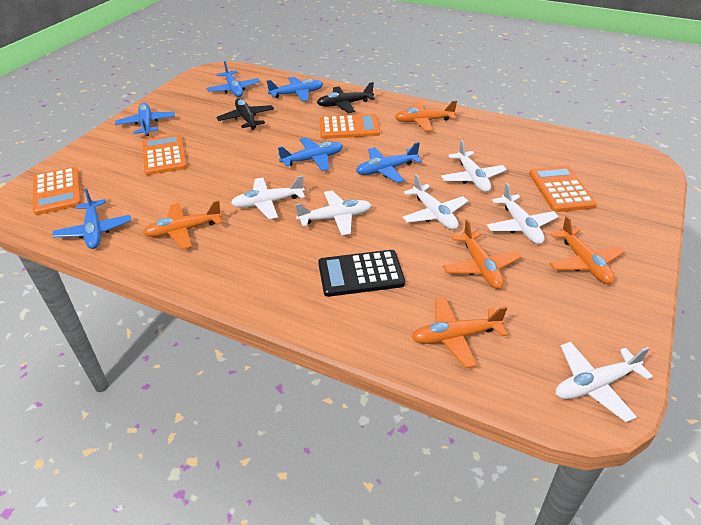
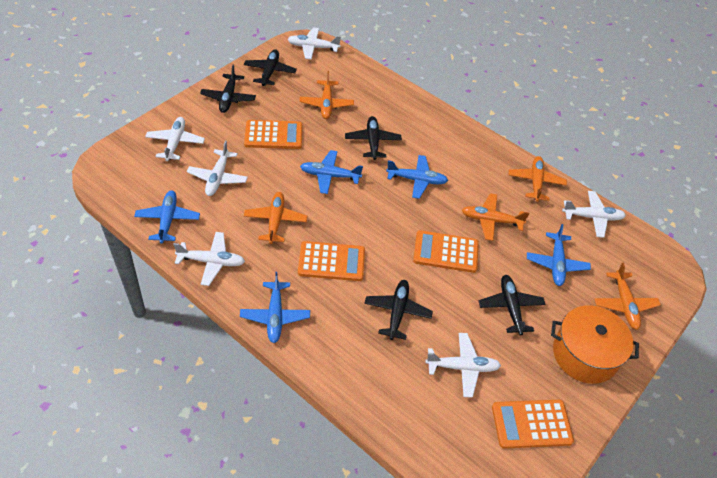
black calculator: [318,250,405,297] = 1 -> none = 0
black plane: [217,98,274,130] [317,82,375,113] = 2 -> [200,65,256,113] [244,49,297,86] [345,116,402,160] [364,280,433,340] [479,275,546,336] = 5
blue plane: [53,188,131,249] [115,103,175,136] [207,61,260,97] [267,77,323,101] [278,137,343,171] [356,142,422,183] = 6 -> [134,190,200,244] [240,272,310,343] [300,150,363,194] [386,155,448,199] [527,224,591,286] = 5
orange pot: none = 0 -> [551,305,639,384] = 1

